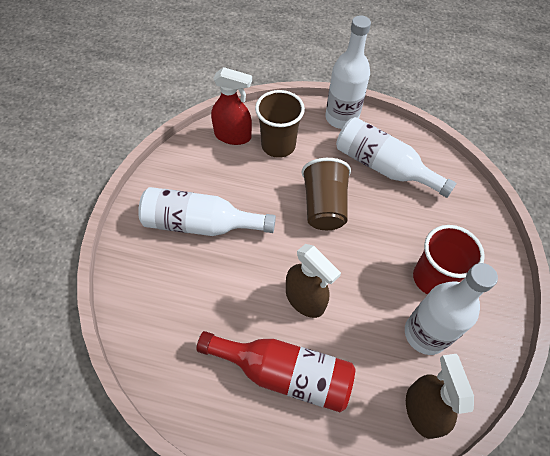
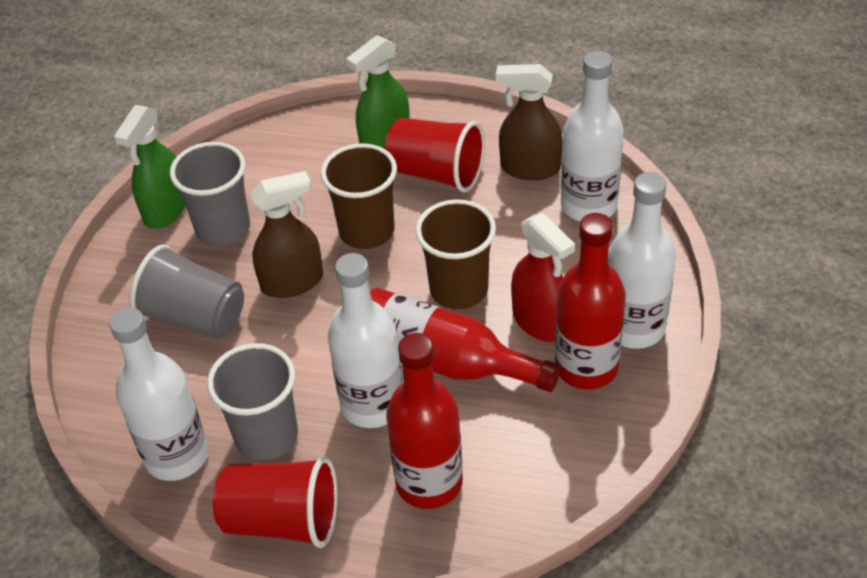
green spray bottle: none = 0 -> [114,105,186,229] [346,35,410,149] = 2
grey cup: none = 0 -> [130,244,244,339] [170,142,250,246] [207,343,298,461] = 3
red bottle: [196,331,355,412] = 1 -> [370,288,561,392] [386,333,463,509] [555,213,626,390] = 3
red cup: [413,225,485,294] = 1 -> [213,456,337,548] [385,118,485,192] = 2

